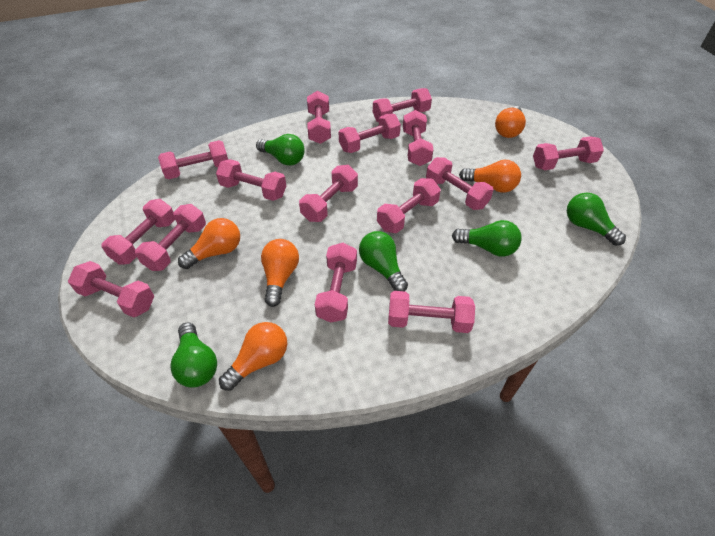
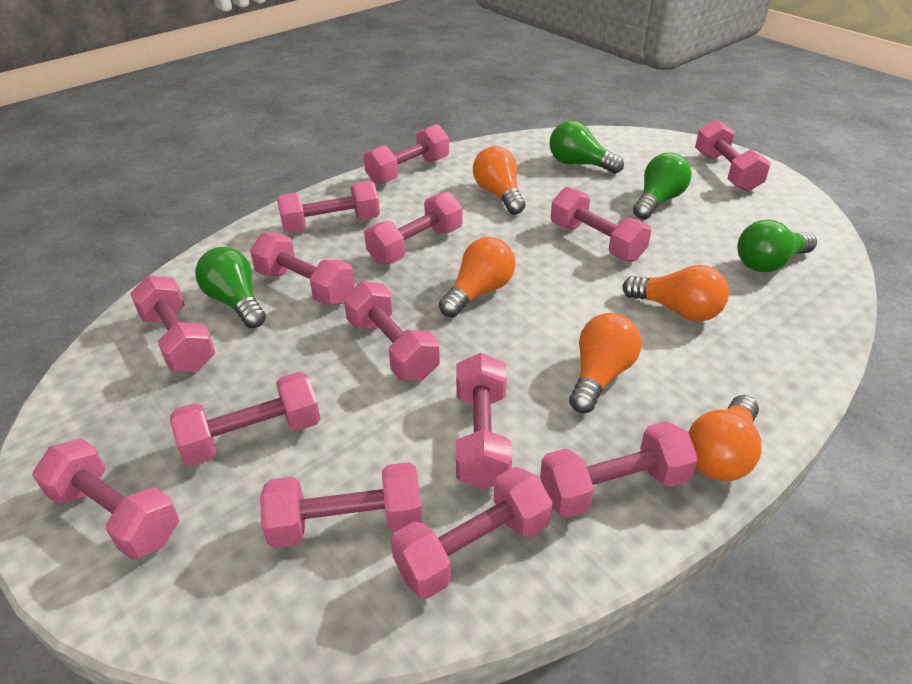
green light bulb: [170,322,217,388] [256,134,305,166] [359,231,408,291] [452,220,522,257] [567,192,626,246] = 5 -> [195,247,266,328] [549,121,624,174] [633,153,691,220] [737,220,817,272] = 4
pink dumbbell: [68,261,154,318] [101,199,175,264] [135,204,206,271] [158,140,228,179] [216,159,286,201] [299,165,358,222] [307,91,331,144] [315,243,357,323] [339,114,401,153] [373,88,432,122] [377,178,441,233] [388,291,475,333] [403,110,434,166] [426,157,494,210] [533,136,604,170] = 15 -> [32,438,179,559] [130,275,216,372] [170,372,321,466] [250,233,355,305] [260,462,422,548] [277,181,380,233] [344,281,440,380] [363,124,449,185] [364,192,462,264] [391,467,553,599] [456,353,512,489] [540,421,698,518] [551,187,651,262] [695,120,771,192] = 14

